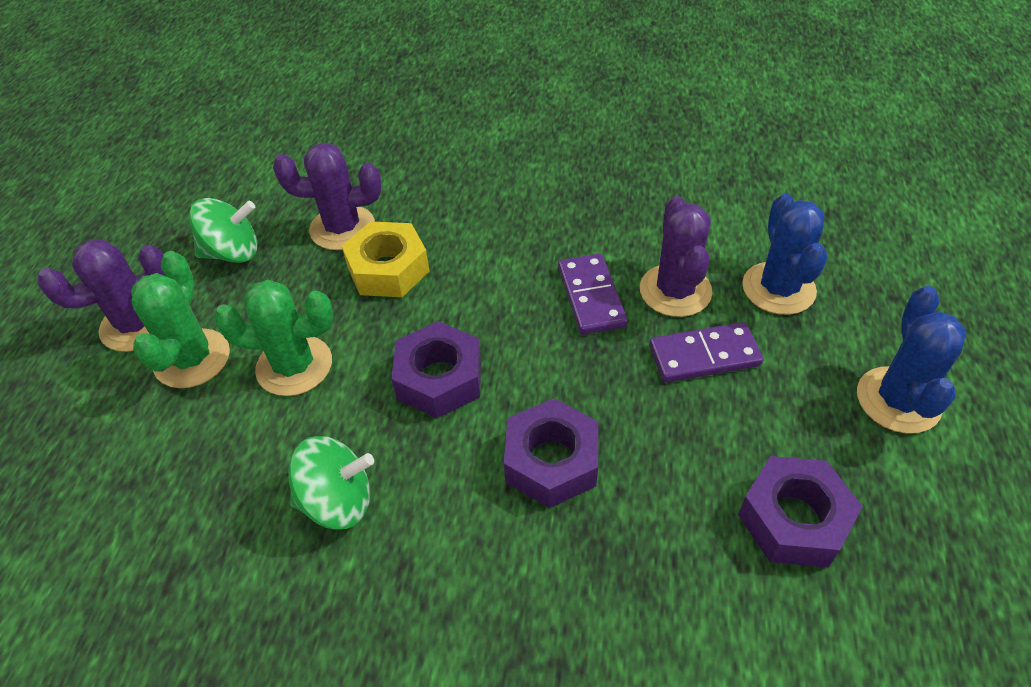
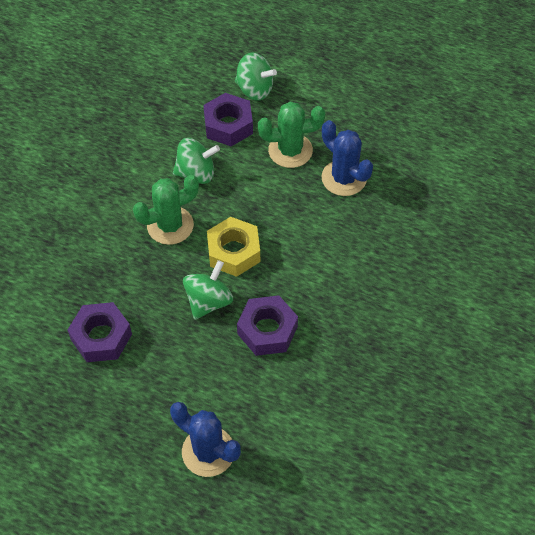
green spinning top: [189,198,258,263] [288,436,374,529] = 2 -> [173,138,220,184] [183,260,233,320] [235,52,277,101] = 3
purple cactus: [37,239,165,352] [273,143,381,250] [640,196,713,317] = 3 -> none = 0
purple domino: [558,254,628,335] [649,322,764,383] = 2 -> none = 0

